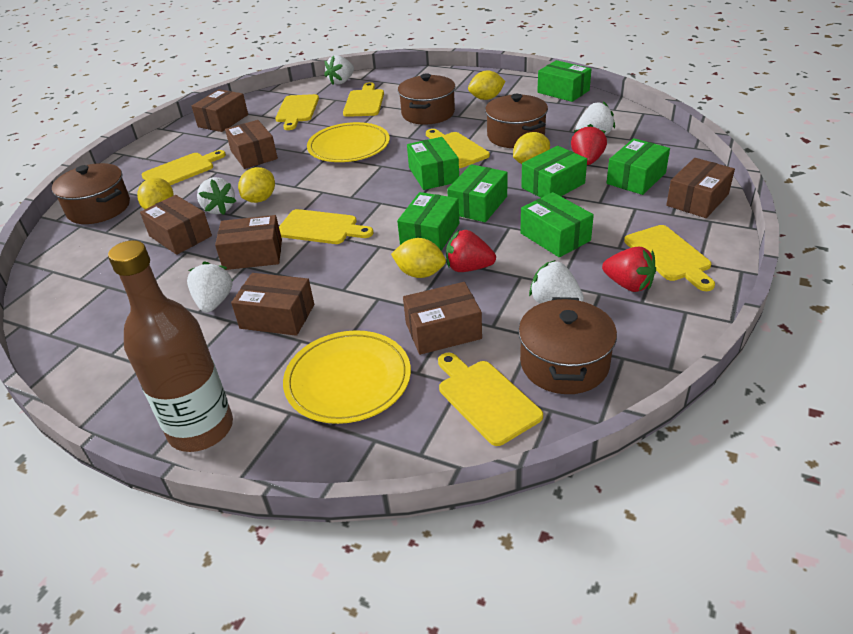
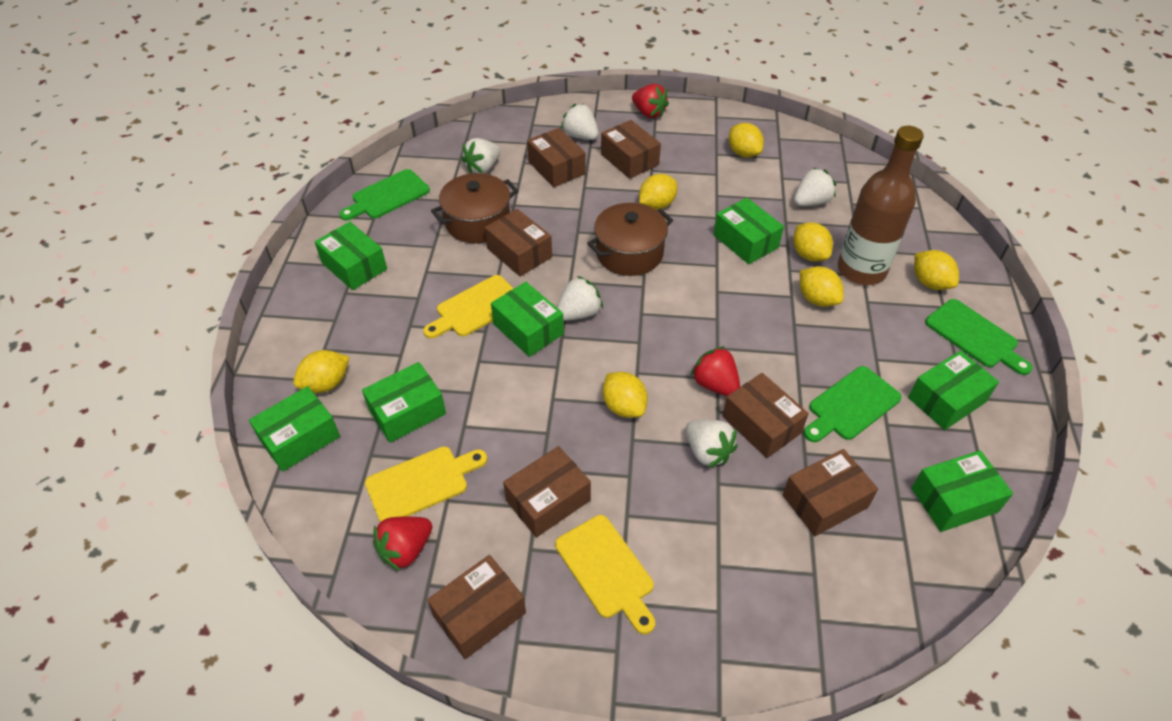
brown pot: [52,163,130,224] [398,74,455,125] [485,94,548,148] [518,297,617,394] = 4 -> [431,173,518,243] [587,203,673,276] = 2
green cutting board: none = 0 -> [339,169,430,221] [804,366,902,442] [925,299,1032,375] = 3
yellow cutting board: [141,150,226,185] [275,94,319,130] [279,209,374,244] [343,82,384,117] [426,129,490,168] [438,353,543,446] [624,225,715,291] = 7 -> [365,446,487,522] [423,275,514,339] [555,515,655,634] = 3
yellow lemon: [137,177,174,210] [238,167,275,203] [391,238,446,278] [468,71,506,100] [513,132,550,164] = 5 -> [293,350,350,393] [603,372,648,418] [639,174,677,210] [729,123,764,158] [793,222,833,261] [800,266,844,307] [914,250,959,290] = 7
yellow plate: [283,330,411,424] [307,122,390,162] = 2 -> none = 0

